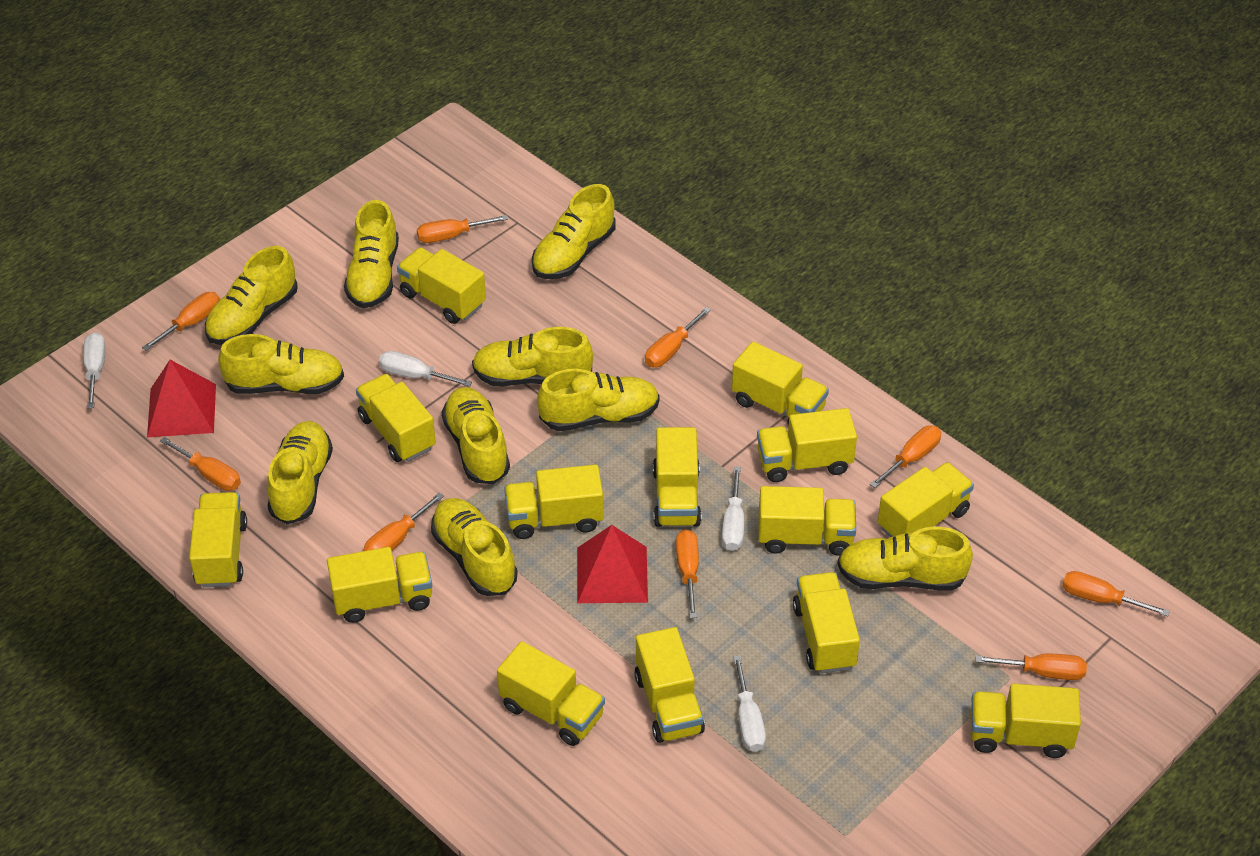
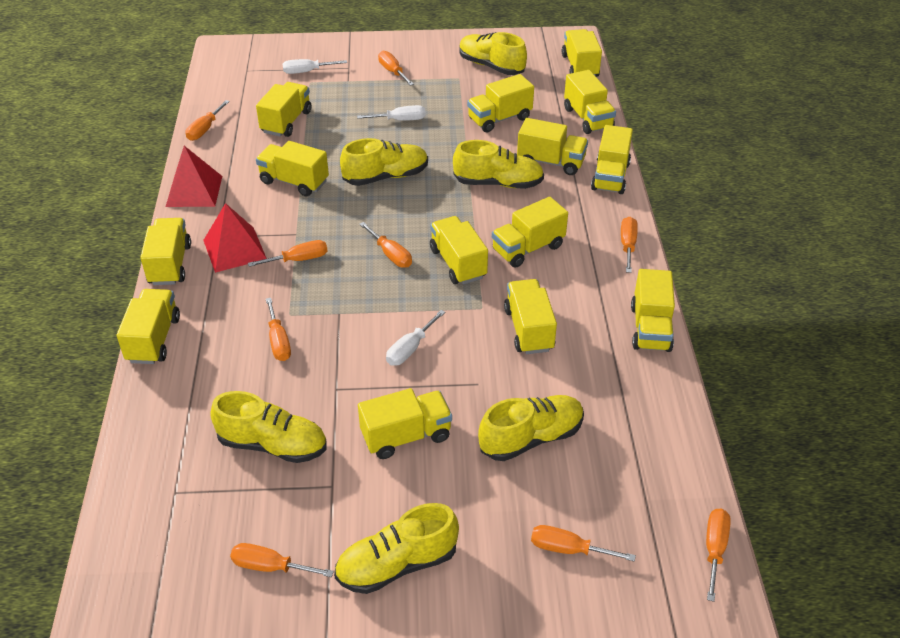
white screwdriver: [83,332,106,408] [379,351,472,387] [722,466,744,551] [733,655,766,752] = 4 -> [283,59,347,74] [357,105,426,121] [386,310,445,366] = 3
yellow shoe: [205,246,298,345] [218,334,344,394] [267,421,333,524] [344,200,399,308] [431,498,518,596] [442,387,510,484] [472,327,593,386] [532,184,616,279] [537,369,660,431] [837,526,973,590] = 10 -> [210,391,327,463] [334,503,459,594] [340,138,428,186] [453,140,544,189] [459,32,527,75] [478,395,584,461] = 6

